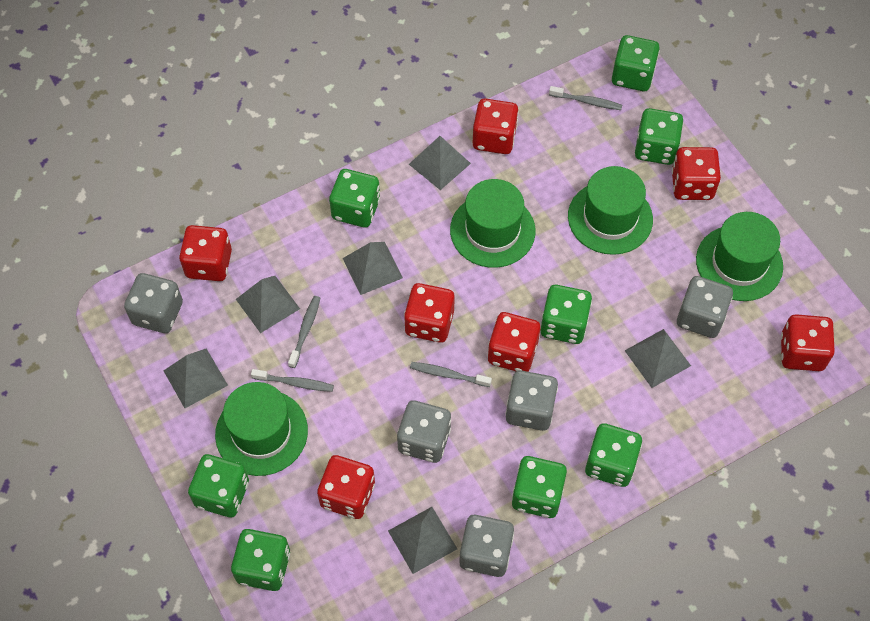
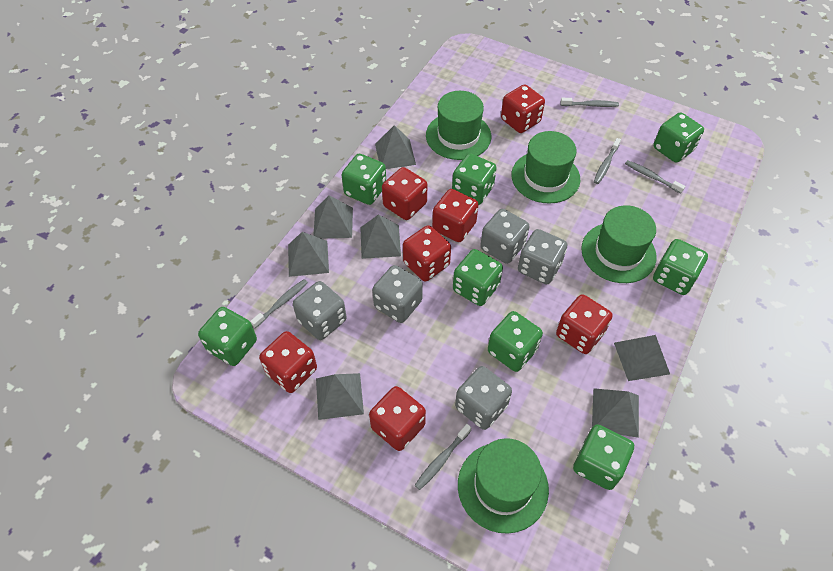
grey pyramid: [164,348,228,408] [236,276,300,333] [343,242,403,295] [388,507,457,574] [409,136,471,190] [625,329,691,388] = 6 -> [288,232,329,277] [313,195,353,238] [316,373,364,420] [360,214,401,259] [375,125,416,169] [592,388,639,438] [614,335,670,381] = 7
grey toothbrush: [251,369,334,392] [288,296,320,368] [410,362,492,387] [549,86,622,110] = 4 -> [250,279,308,328] [414,424,472,490] [560,98,619,107] [594,138,621,184] [625,160,685,194] = 5

